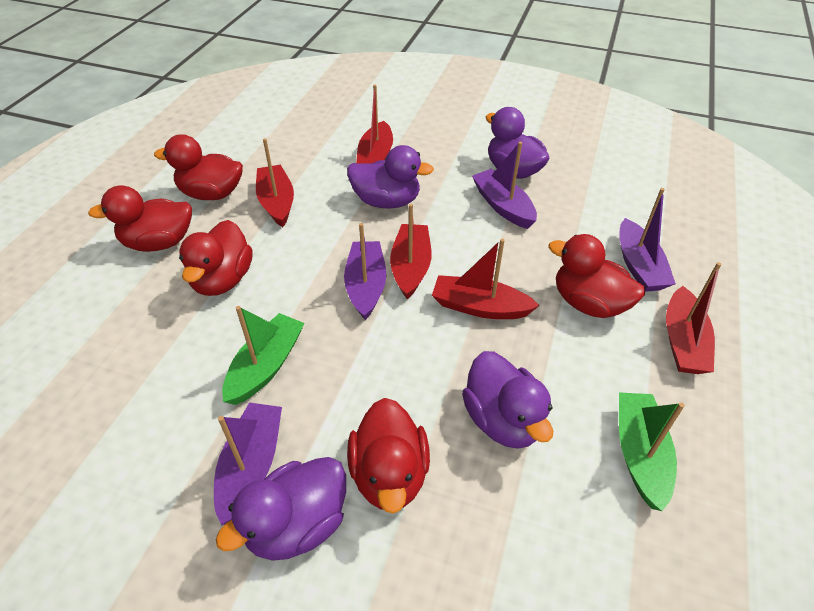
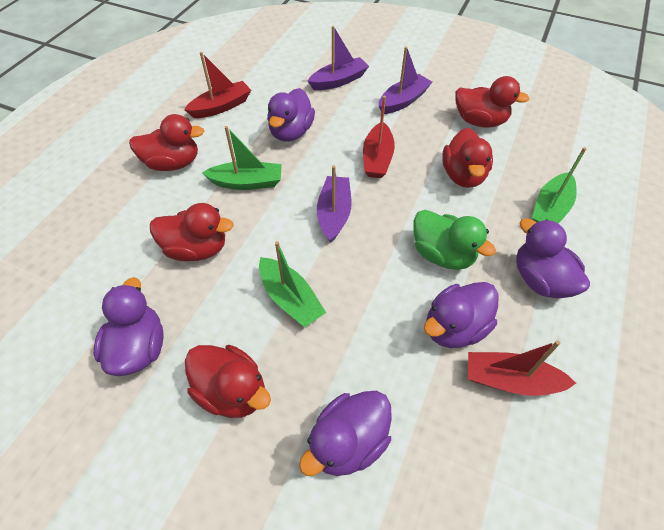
green boat: [222,306,305,405] [619,392,685,511] = 2 -> [202,126,282,190] [259,241,326,327] [532,147,587,224] = 3
green duck: none = 0 -> [413,210,496,270] = 1
purple boat: [214,402,282,526] [344,223,386,320] [472,142,537,229] [620,188,676,292] = 4 -> [308,26,369,90] [317,165,352,243] [379,46,432,114] = 3
purple duck: [216,457,346,561] [347,145,434,209] [462,351,553,449] [485,107,549,179] = 4 -> [94,277,164,376] [267,88,315,142] [299,391,392,476] [424,282,499,348] [516,218,590,298] = 5
red boat: [256,138,294,227] [356,84,393,164] [390,204,431,299] [432,239,540,319] [666,262,721,374] = 5 -> [184,52,251,118] [363,96,395,178] [468,340,576,396] = 3

